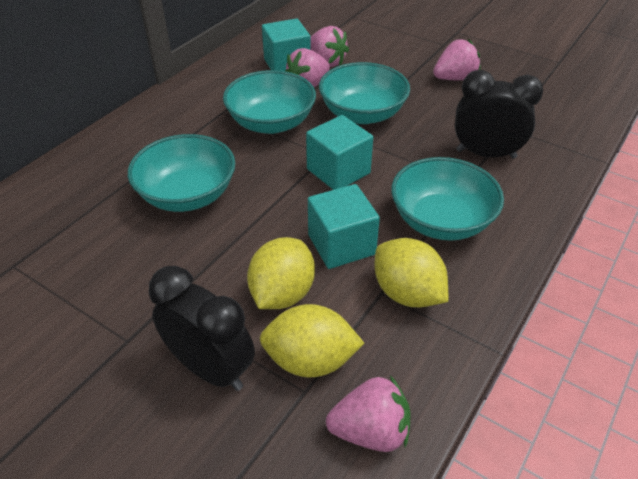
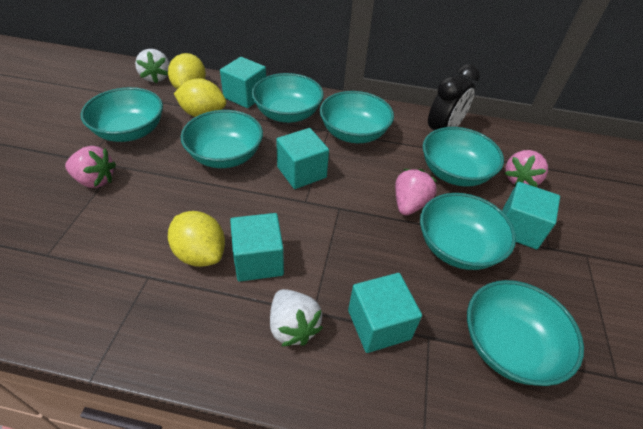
black clock: [149,266,255,391] [455,70,543,159] = 2 -> [428,64,480,130] = 1
pink strawberry: [285,48,330,88] [310,26,349,67] [326,376,411,452] [433,39,481,80] = 4 -> [65,146,116,188] [395,169,437,216] [505,150,548,187] = 3
turquoise bowl: [128,134,235,212] [223,70,316,134] [319,62,410,124] [391,157,504,241] = 4 -> [81,87,163,142] [181,110,263,168] [251,73,324,123] [320,91,394,143] [420,193,516,270] [423,127,504,187] [467,280,584,386] = 7
turquoise cube: [262,18,311,71] [306,115,373,190] [308,184,380,269] = 3 -> [220,57,266,108] [230,213,284,282] [276,128,329,189] [348,273,422,353] [502,182,560,249] = 5
white strawberry: none = 0 -> [135,49,169,84] [270,289,323,347] = 2

